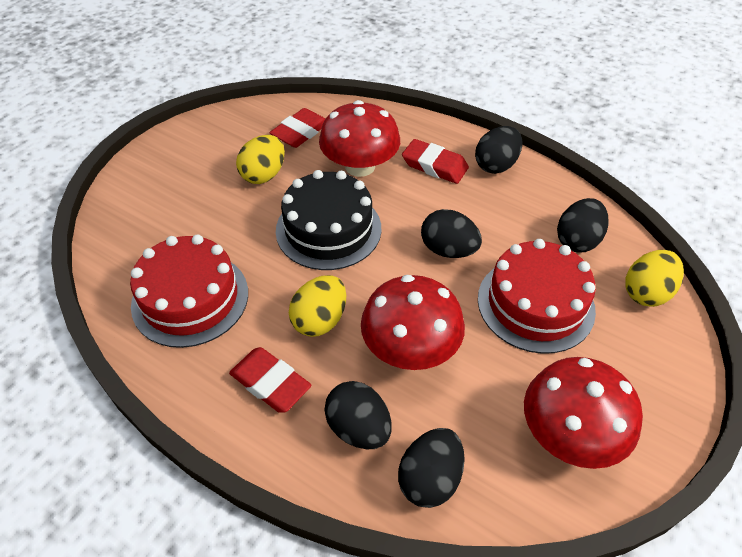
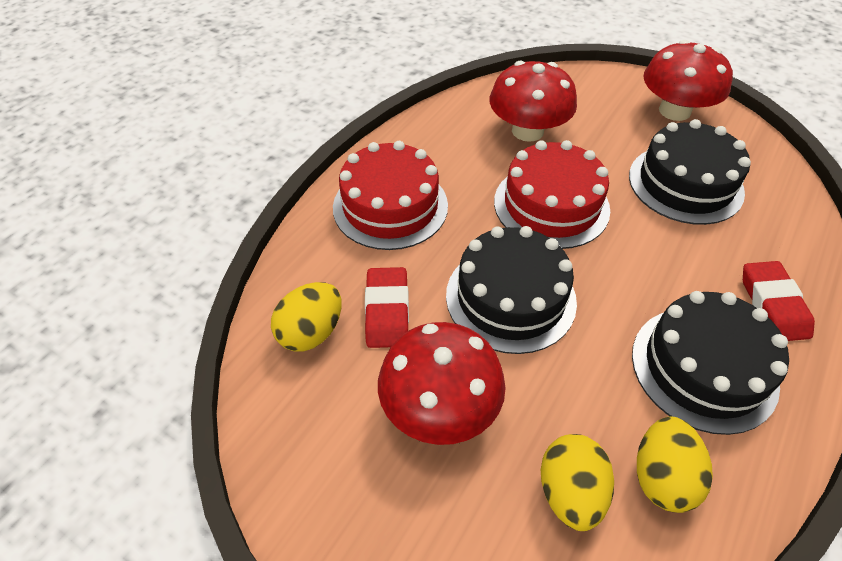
black cake: [276,170,381,270] = 1 -> [446,226,577,354] [629,119,751,225] [632,291,789,435] = 3
black egg: [324,381,392,449] [398,428,465,508] [421,209,482,258] [475,126,522,174] [557,198,608,253] = 5 -> none = 0
red eraser: [229,347,312,412] [269,108,325,148] [402,139,469,184] = 3 -> [365,267,409,348] [743,261,815,341] = 2

